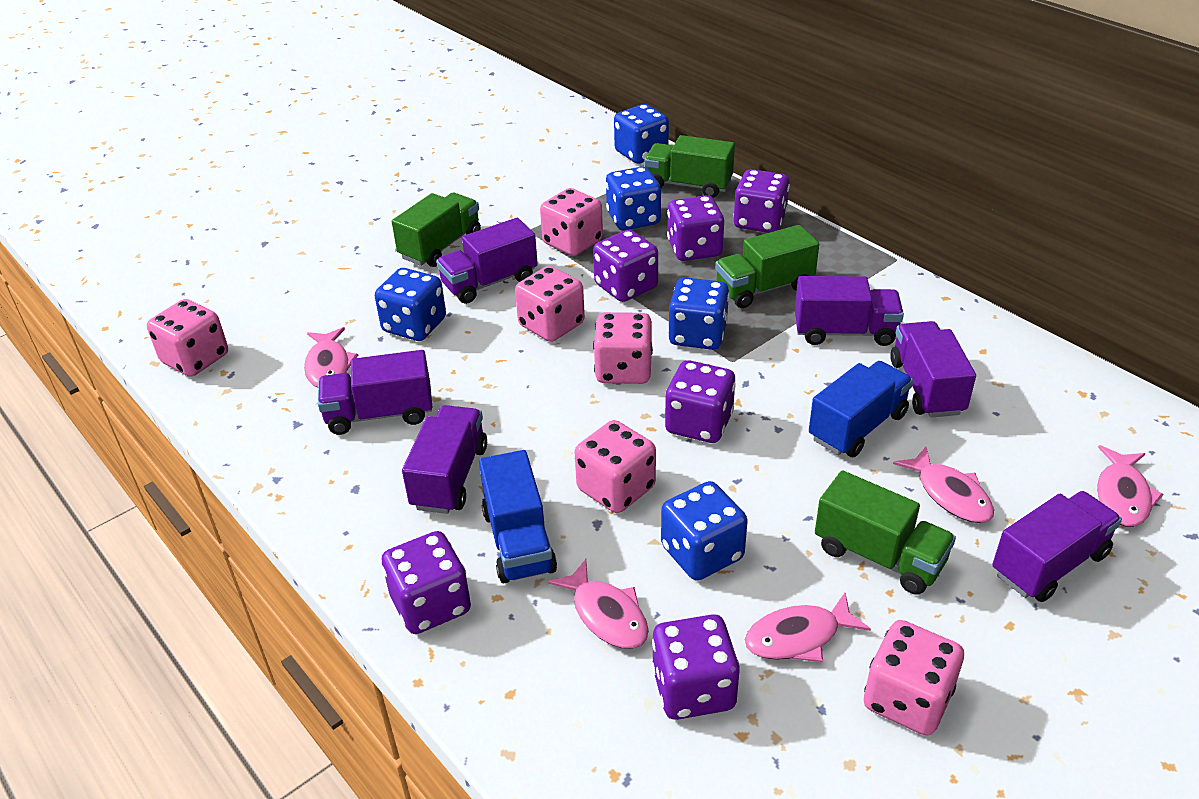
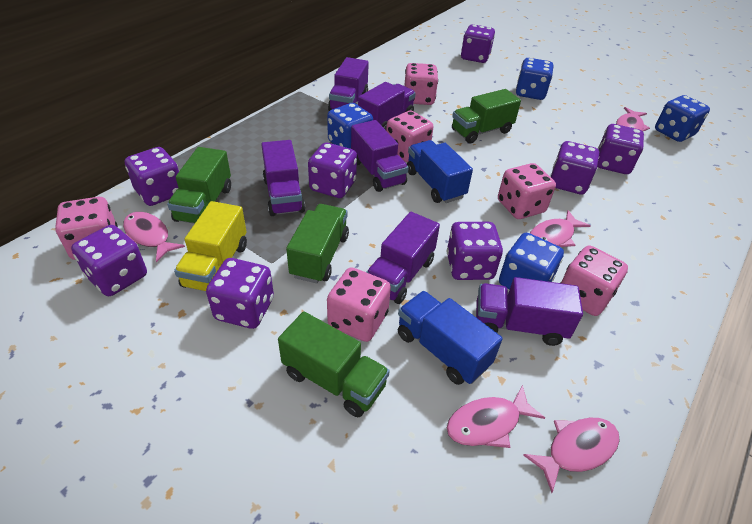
blue dice: [375,268,446,341] [606,167,661,230] [614,104,669,164] [661,481,748,581] [668,277,729,350] = 5 -> [327,103,373,149] [499,233,564,289] [516,58,553,100] [655,95,710,142] = 4
purple dice: [382,531,471,634] [593,230,658,302] [652,614,740,720] [665,360,736,443] [667,195,724,261] [733,169,790,233] = 6 -> [71,225,147,296] [125,147,179,206] [206,258,274,329] [308,143,357,198] [447,222,503,280] [461,24,495,63] [551,141,599,195] [597,124,644,174] = 8
yellow truck: none = 0 -> [174,201,247,291] = 1

